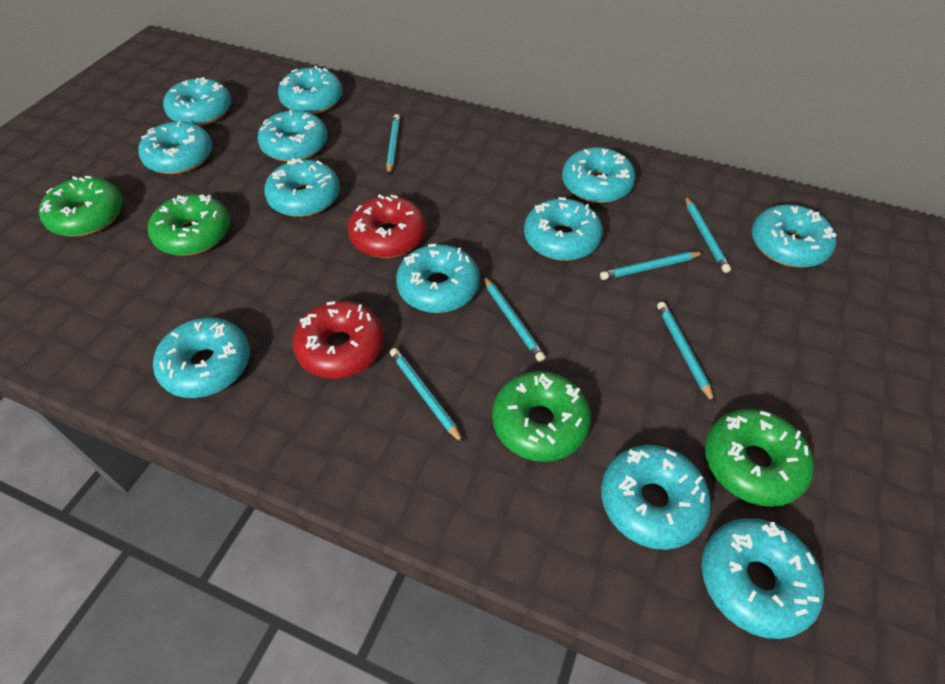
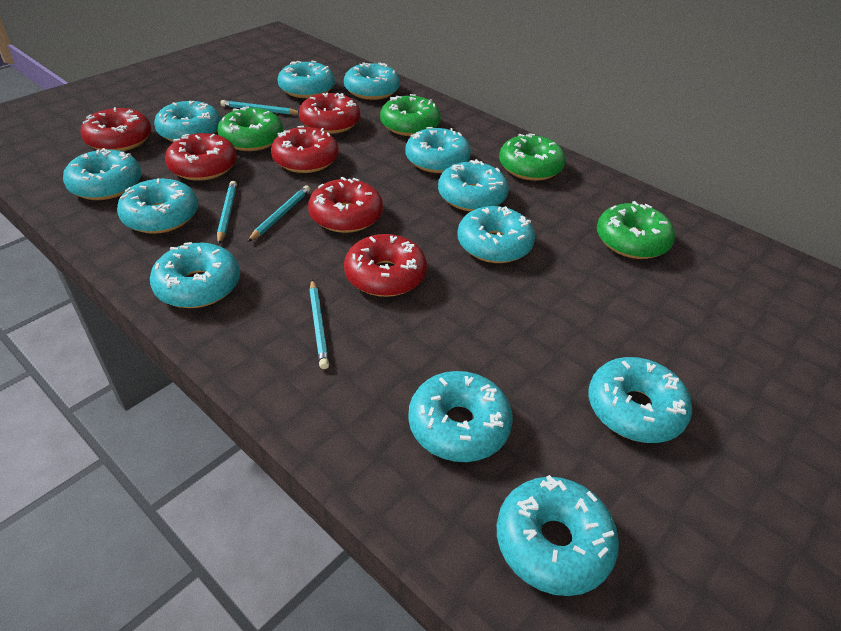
red donut: [293,301,384,379] [348,194,426,258] = 2 -> [80,107,151,151] [165,133,237,181] [271,126,339,173] [299,93,360,134] [308,177,383,233] [344,234,427,297] = 6
turquoise pencil: [386,114,400,175] [390,348,464,444] [483,276,546,362] [600,252,704,280] [657,302,715,404] [685,196,731,273] = 6 -> [217,181,237,244] [220,100,299,114] [247,185,310,242] [309,279,329,369] = 4

